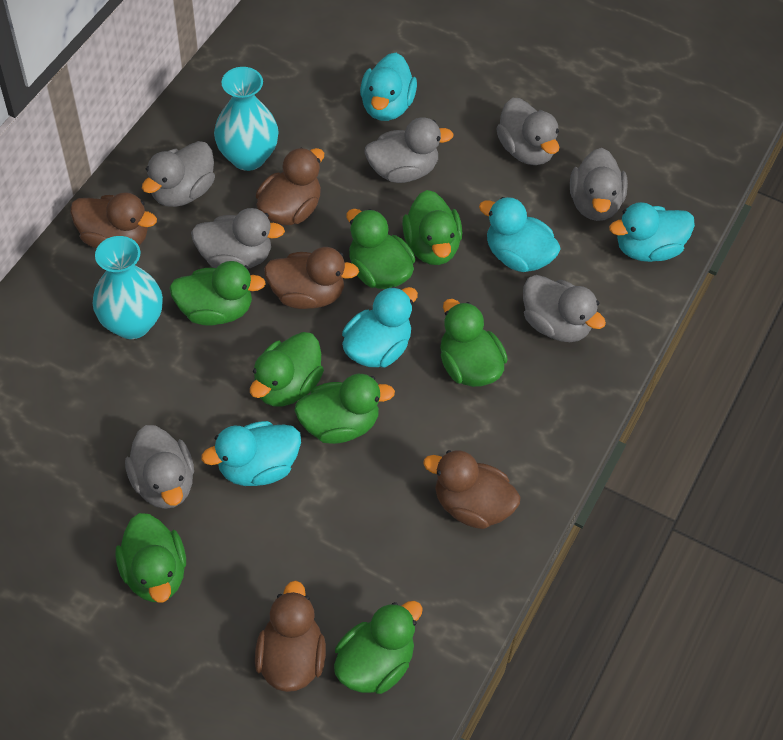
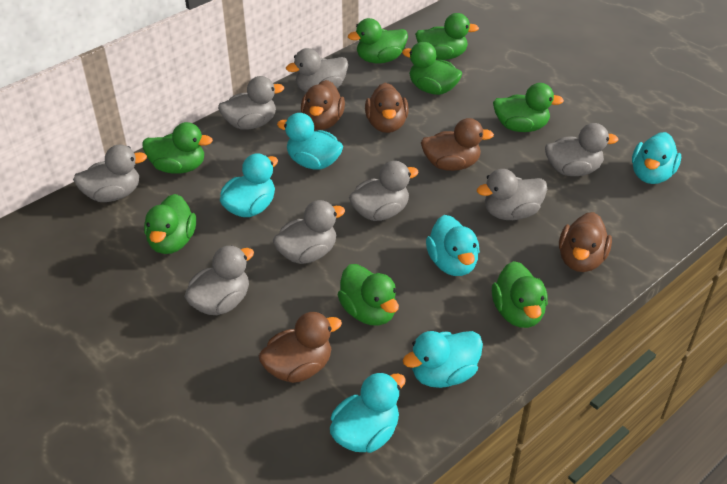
grey duck: [125,425,194,509] [142,141,215,207] [191,208,285,269] [364,117,453,183] [496,98,559,165] [523,275,606,342] [570,148,628,221] = 7 -> [73,144,147,202] [184,245,254,315] [218,76,284,130] [273,200,345,264] [286,48,348,93] [349,161,419,221] [477,169,547,220] [545,123,618,176] = 8
turquoise duck: [201,421,301,486] [342,286,418,367] [360,53,417,121] [479,197,561,272] [609,202,695,262] = 5 -> [220,153,278,217] [277,113,343,170] [330,372,406,453] [403,331,483,388] [426,215,480,276] [632,132,681,184] = 6
turquoise vase: [93,236,163,339] [214,67,279,171] = 2 -> none = 0

